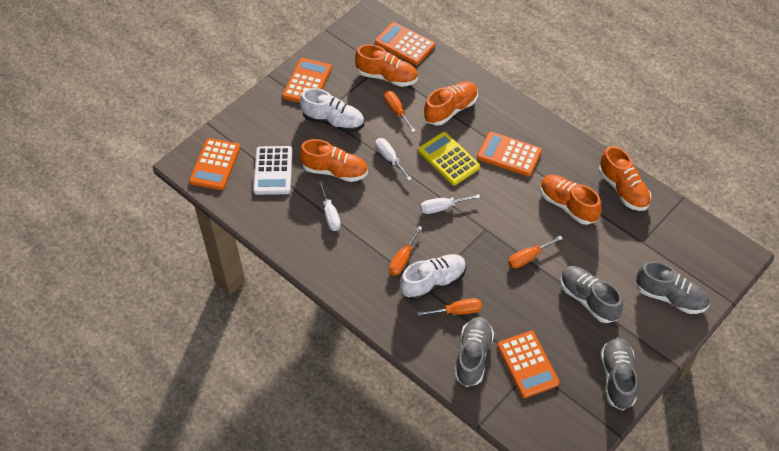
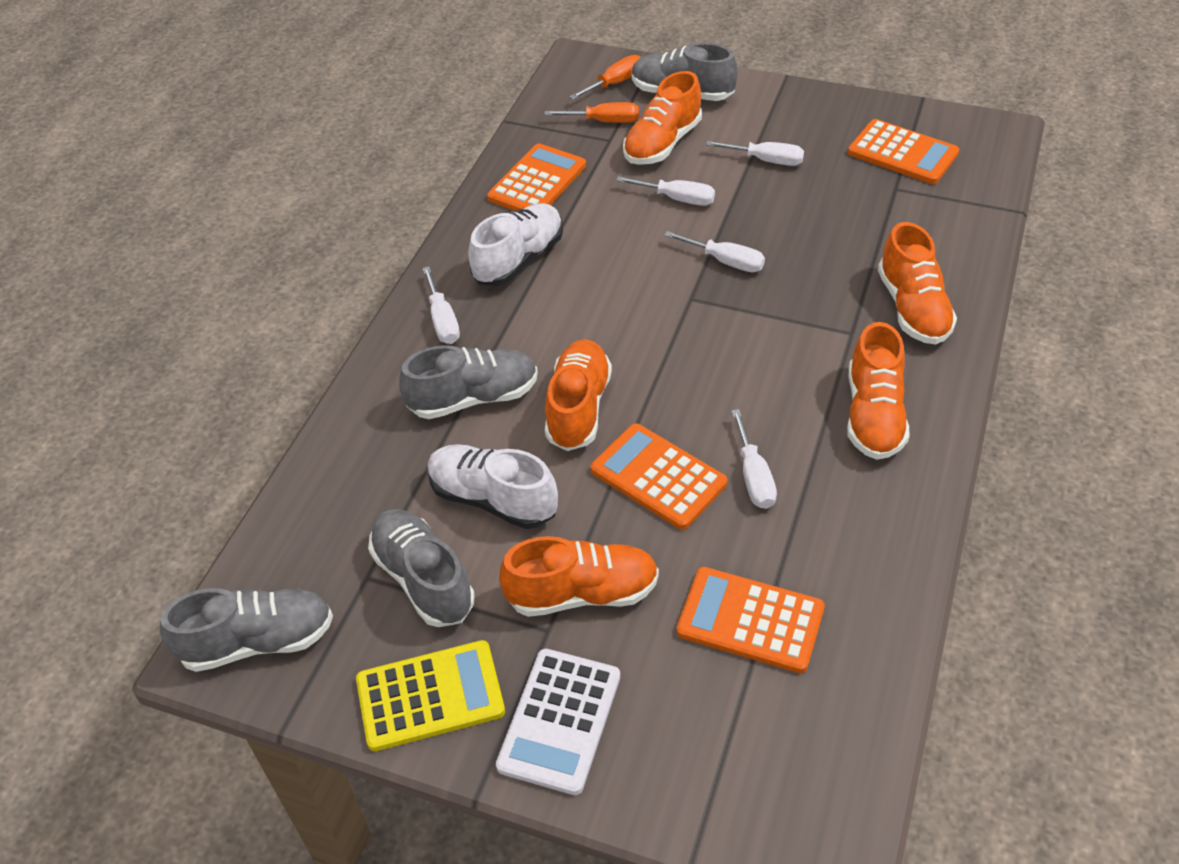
orange calculator: [189,138,241,190] [282,58,332,103] [375,22,435,65] [477,132,542,176] [497,331,560,398] = 5 -> [487,143,586,210] [590,423,727,530] [676,567,825,673] [848,119,959,184] = 4
orange screwdriver: [384,90,416,132] [389,226,423,276] [417,298,482,316] [508,235,563,268] = 4 -> [545,102,639,123] [570,55,641,100] = 2
white screwdriver: [319,181,341,231] [375,138,412,181] [420,194,480,214] = 3 -> [422,267,460,344] [616,176,715,206] [664,231,765,272] [706,141,804,166] [732,409,777,509] = 5

